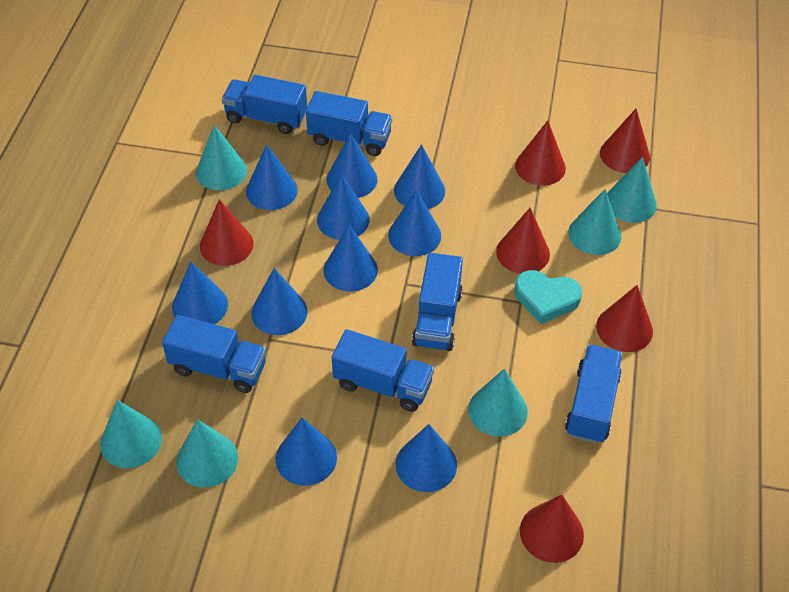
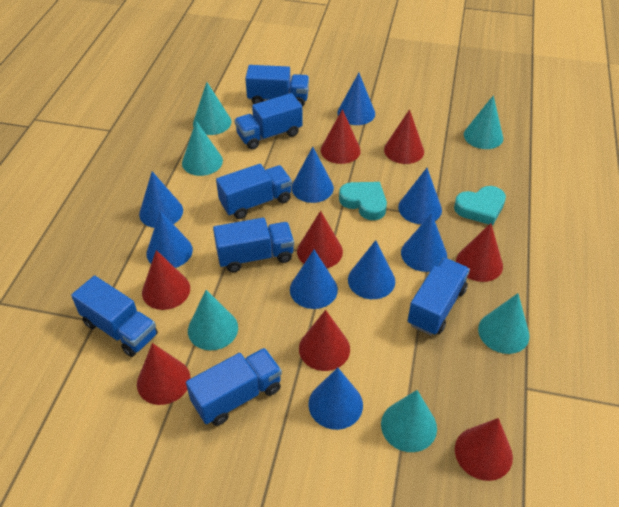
blue cone: [172,261,228,324] [246,144,298,210] [251,268,307,335] [276,418,337,486] [317,174,370,240] [323,225,378,292] [327,133,378,198] [388,190,441,256] [394,144,445,209] [396,424,457,492] = 10 -> [139,171,183,228] [146,211,193,268] [290,250,338,309] [292,147,334,203] [308,368,363,430] [337,73,375,125] [348,240,395,299] [398,168,442,224] [401,213,447,272] = 9
blue truck: [162,315,266,393] [222,75,307,134] [306,91,392,156] [332,329,434,412] [412,253,463,351] [565,345,622,444] = 6 -> [71,276,158,357] [186,348,282,426] [213,218,294,272] [216,164,292,219] [234,93,303,150] [245,65,309,107] [408,258,470,335] = 7
red cone: [200,199,254,266] [496,208,550,274] [515,120,566,186] [520,495,584,563] [596,285,653,352] [600,109,650,173] = 6 -> [137,343,191,405] [142,250,190,310] [297,211,343,268] [299,310,350,371] [321,109,361,164] [384,109,424,164] [455,418,513,481] [456,223,503,282] = 8
turquoise heart: [514,270,582,324] = 1 -> [339,182,387,220] [454,186,506,226] = 2

